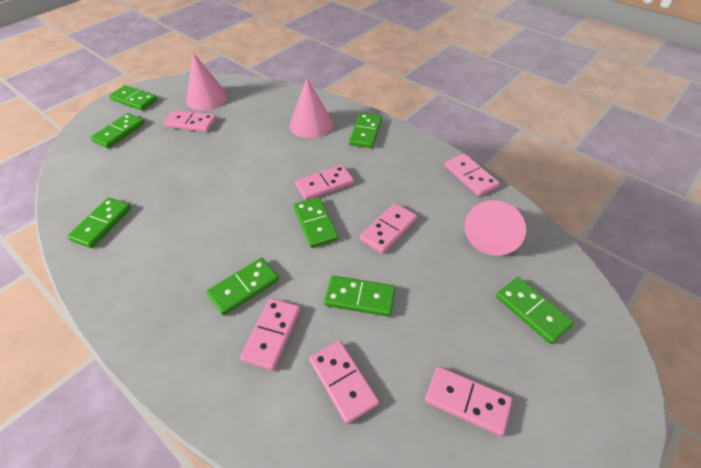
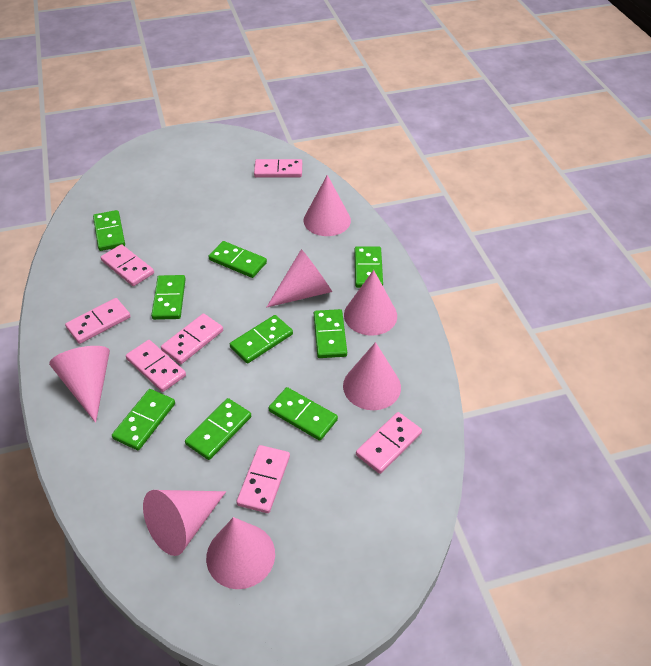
green domino: [67,198,131,248] [91,113,145,148] [109,85,157,111] [206,258,279,315] [293,197,338,248] [324,276,395,317] [349,113,382,148] [496,277,574,344] = 8 -> [93,210,125,251] [112,389,175,450] [151,275,186,320] [185,398,251,460] [208,241,267,278] [230,315,293,363] [269,387,338,441] [314,309,347,358] [354,246,383,288] = 9
pink cone: [186,53,228,111] [290,78,333,138] [465,200,526,256] = 3 -> [49,346,110,423] [143,490,226,556] [206,517,275,589] [267,249,332,307] [303,175,351,236] [343,342,401,410] [344,270,397,336] = 7

